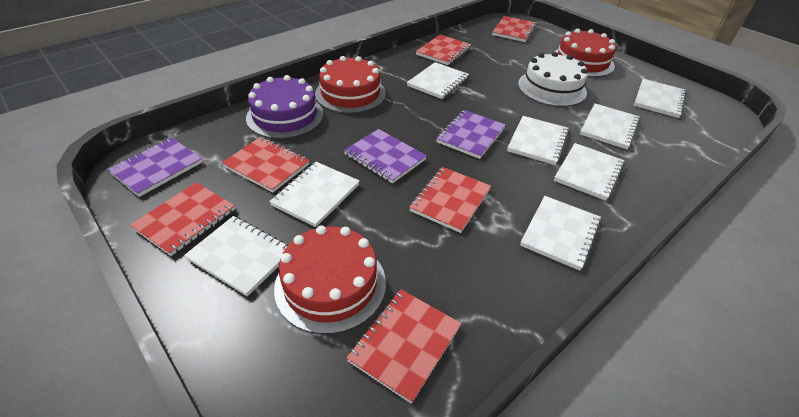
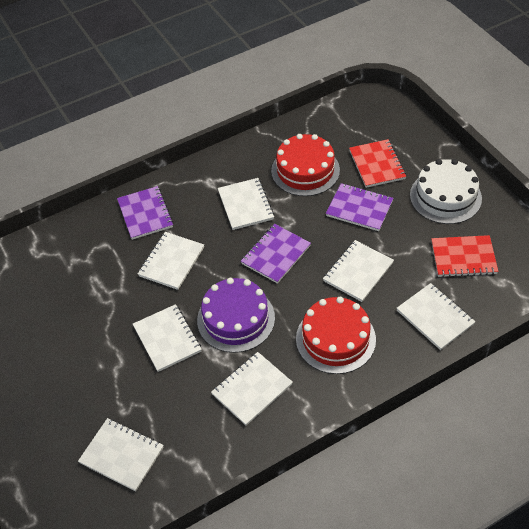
red cake: [274,225,386,334] [315,56,386,113] [554,29,616,77] = 3 -> [271,134,340,196] [296,297,376,374] = 2
red notebook: [130,182,235,256] [222,137,310,192] [346,289,462,404] [409,167,491,233] [416,35,472,65] [492,16,537,42] = 6 -> [349,139,406,188] [431,235,498,277] = 2
white notebook: [184,216,289,297] [269,162,360,227] [407,62,469,99] [507,116,569,165] [520,196,601,271] [554,143,625,201] [580,103,640,149] [634,79,687,118] = 8 -> [78,418,164,492] [133,304,202,372] [138,232,204,290] [211,352,293,426] [218,178,274,230] [323,240,394,302] [397,283,475,350] = 7

